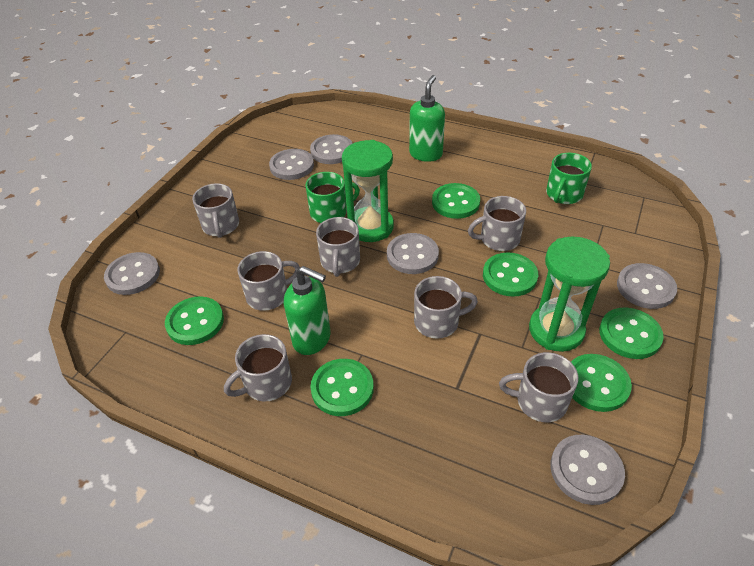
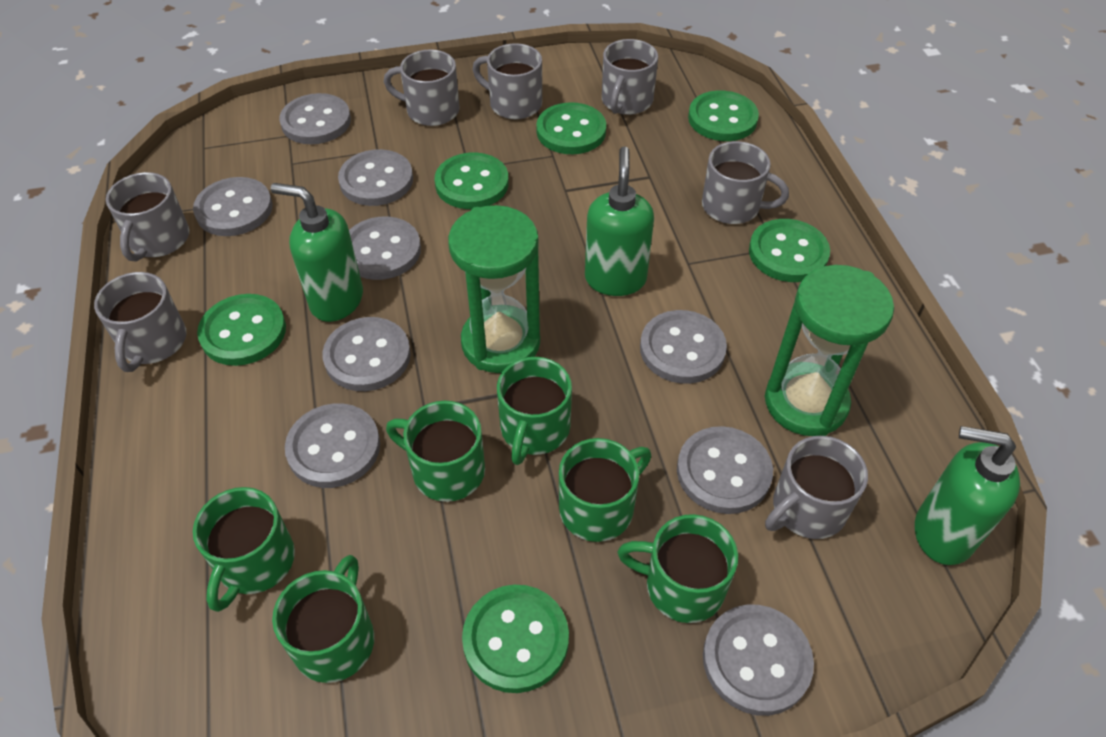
green mug: [305,172,360,223] [546,153,592,204] = 2 -> [193,487,295,612] [272,555,374,683] [386,401,485,502] [497,357,572,465] [559,438,651,542] [617,514,738,623] = 6
green soap dispenser: [284,266,331,355] [409,75,445,162] = 2 -> [271,183,363,322] [585,146,654,296] [915,426,1020,565] = 3
grey button: [104,252,160,295] [269,149,314,180] [310,134,353,164] [387,233,439,274] [550,435,625,505] [617,263,677,309] = 6 -> [193,177,273,236] [279,93,351,144] [285,403,380,488] [322,317,411,391] [338,149,413,206] [349,216,421,280] [640,310,727,384] [677,426,773,514] [703,605,814,716] = 9

